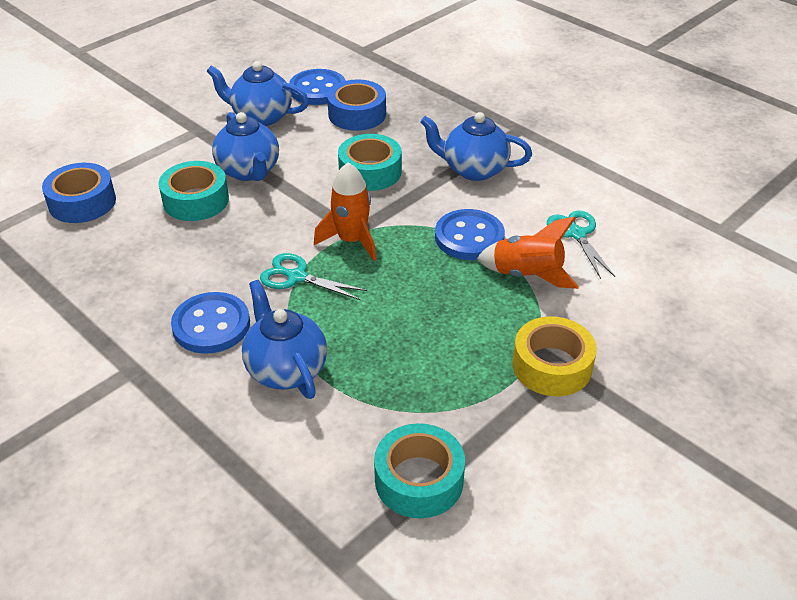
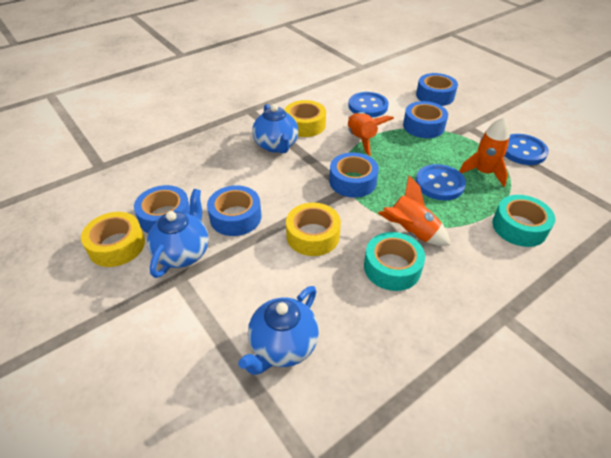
blue tape: [42,163,116,223] [327,80,386,131] = 2 -> [134,185,190,233] [207,185,262,236] [329,152,379,198] [403,101,448,138] [416,73,458,106] = 5
blue teapot: [207,61,309,126] [212,112,279,181] [242,280,327,399] [420,112,532,181] = 4 -> [147,189,209,278] [238,286,319,375] [252,104,299,153] = 3
orange rocket: [314,162,376,261] [477,217,579,289] = 2 -> [348,112,394,156] [378,175,450,246] [459,117,510,187] = 3
turquoise scissors: [260,253,367,300] [547,211,615,279] = 2 -> none = 0
turquoise tape: [158,161,229,221] [338,134,402,191] [374,423,465,518] = 3 -> [364,232,425,291] [492,195,555,247] = 2
yellow tape: [512,316,597,396] = 1 -> [81,212,145,267] [285,100,326,137] [286,203,341,256] = 3

